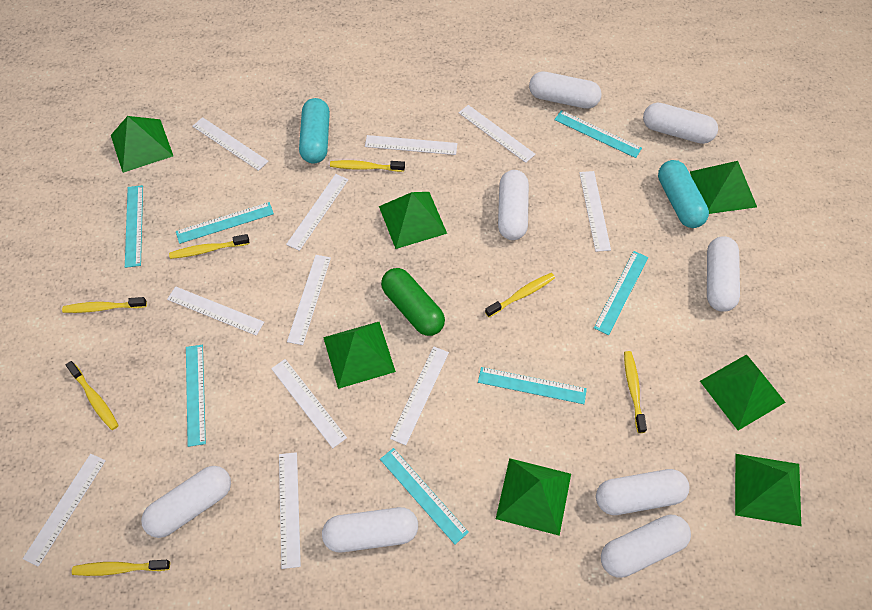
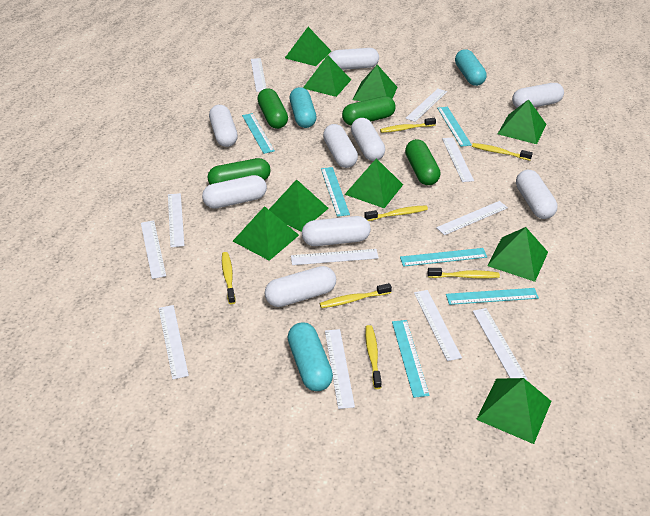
green capsule: [381,268,445,336] = 1 -> [207,158,271,185] [257,89,288,129] [342,96,396,126] [405,139,440,185] = 4
green pyramid: [111,116,173,173] [323,322,396,389] [379,192,447,249] [496,458,571,536] [690,161,757,214] [700,354,786,430] [735,454,801,526] = 7 -> [233,206,299,261] [269,179,329,232] [285,27,331,66] [303,55,351,97] [344,158,403,208] [353,65,397,101] [476,378,551,444] [487,227,548,282] [498,99,547,144] = 9
turquoise capsule: [299,98,330,164] [658,160,709,228] = 2 -> [288,322,333,391] [289,87,316,128] [455,49,487,86] = 3
turquoise ruler: [125,185,143,268] [176,202,274,244] [186,345,206,447] [380,448,469,544] [478,367,587,404] [554,110,642,158] [594,251,648,335] = 7 -> [242,113,275,154] [321,167,350,217] [392,320,430,398] [400,248,487,267] [437,107,472,147] [446,288,539,305] = 6
white capsule: [141,466,231,538] [322,507,418,552] [498,170,529,240] [529,72,602,109] [596,469,690,515] [601,515,691,578] [643,103,718,144] [707,236,740,312] = 8 -> [202,175,267,209] [209,105,238,147] [265,266,336,307] [302,216,371,246] [323,124,358,168] [329,48,379,70] [351,118,385,161] [512,83,564,108] [516,170,558,219] = 9

